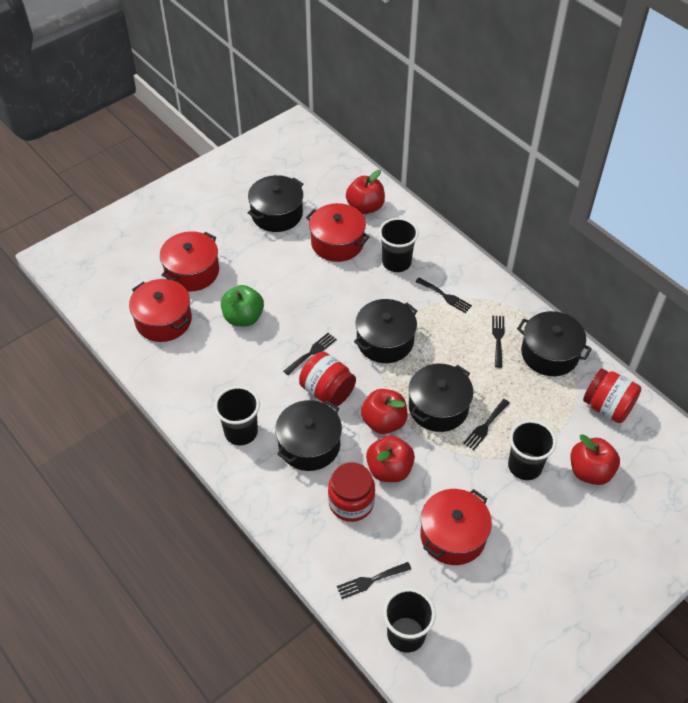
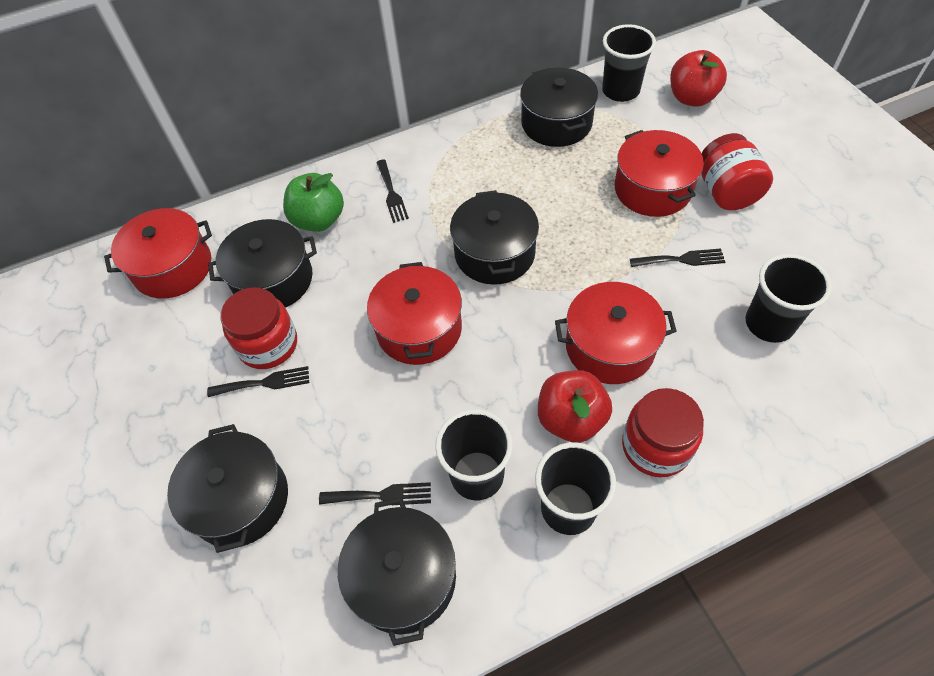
black fork: [284,333,337,375] [337,562,411,599] [415,278,472,313] [463,399,510,450] [492,316,504,368] = 5 -> [207,366,309,397] [319,482,431,505] [376,160,409,223] [630,248,725,267] = 4
red apple: [346,170,385,214] [361,389,408,434] [366,435,415,482] [571,434,620,485] = 4 -> [538,370,612,443] [670,50,727,107] = 2

